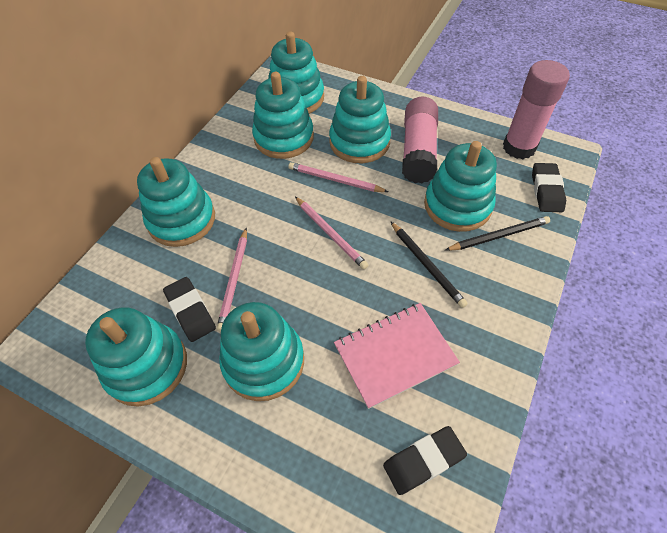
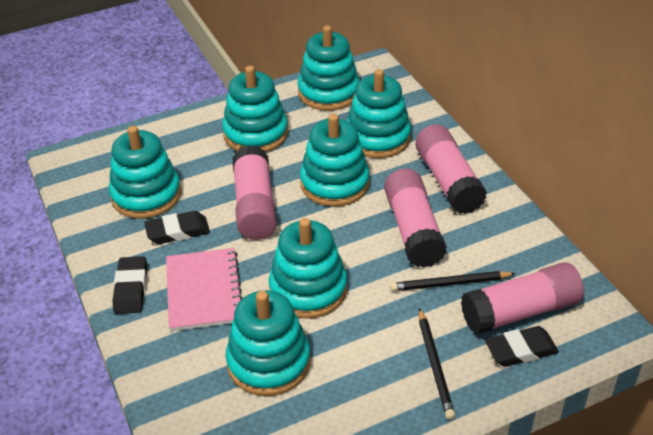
pink glue stick: [402,97,438,183] [503,60,570,159] = 2 -> [232,145,277,240] [384,168,447,267] [415,124,487,214] [461,262,584,334] = 4
pink pencil: [217,227,247,332] [288,162,388,192] [295,197,368,270] = 3 -> none = 0

